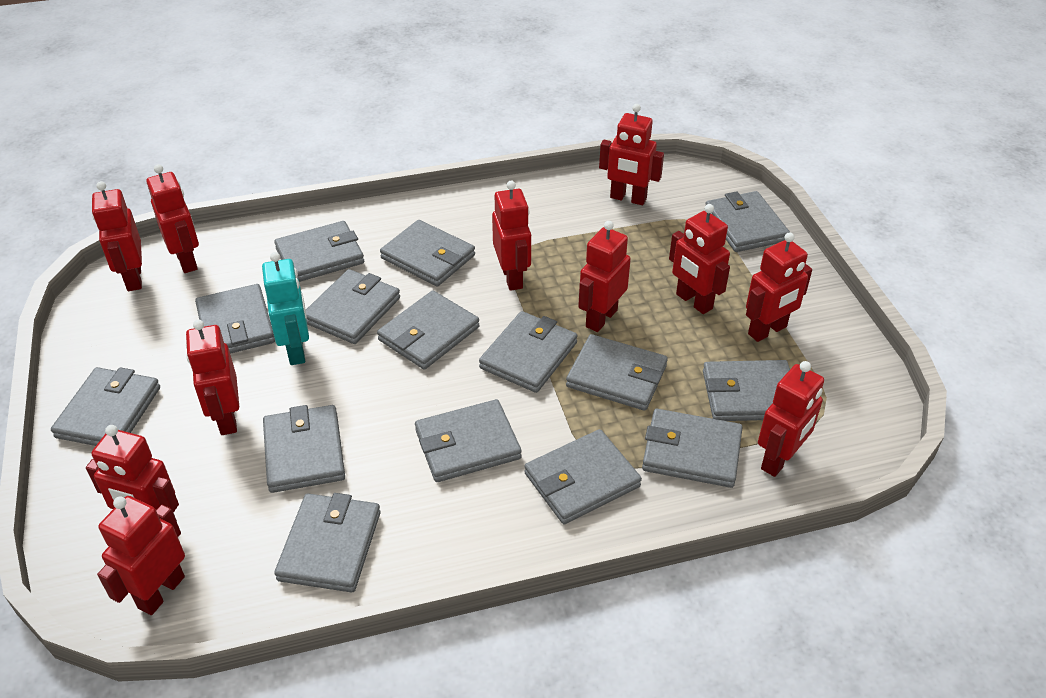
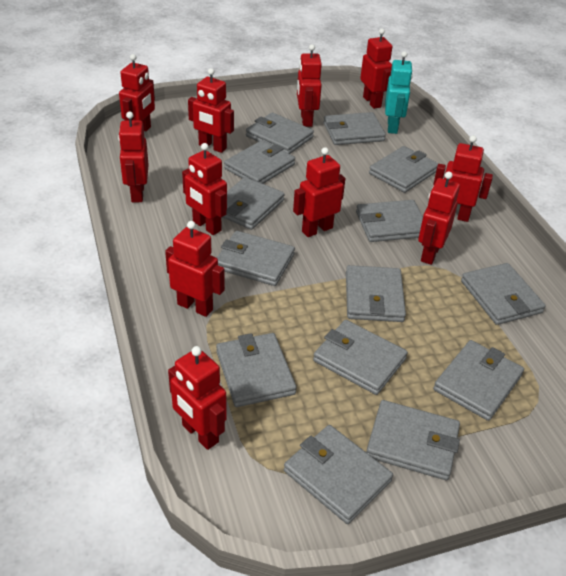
grey wallet: [51,367,160,446] [195,284,275,354] [263,405,345,493] [274,221,364,282] [274,493,381,593] [306,269,400,344] [377,290,480,370] [380,220,475,286] [415,399,522,482] [479,311,578,393] [524,429,642,524] [566,334,668,411] [642,409,743,488] [703,360,790,421] [705,191,790,252] = 15 -> [216,333,297,407] [217,231,295,286] [223,177,285,230] [224,140,295,184] [246,113,314,154] [284,425,393,524] [313,320,408,395] [323,112,386,145] [346,265,406,322] [356,200,423,242] [366,400,460,480] [369,146,439,193] [433,340,524,421] [461,263,546,325] = 14

